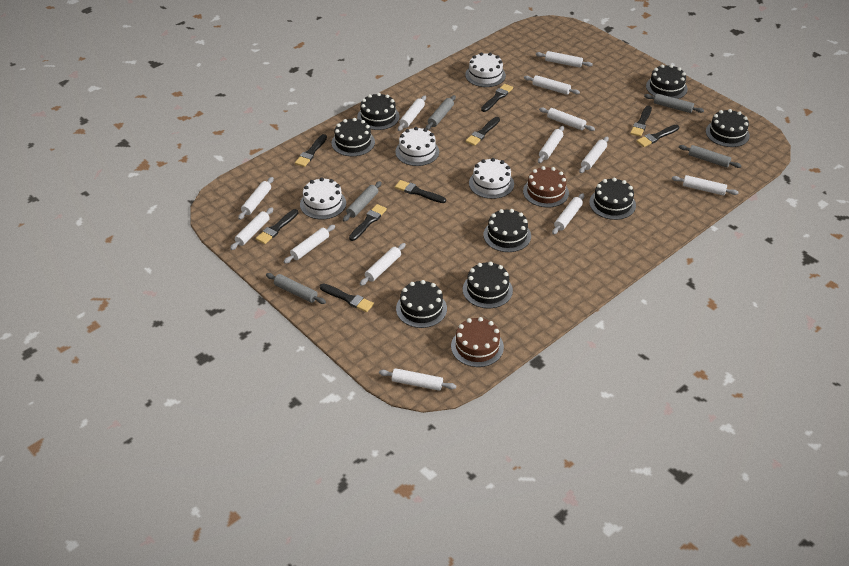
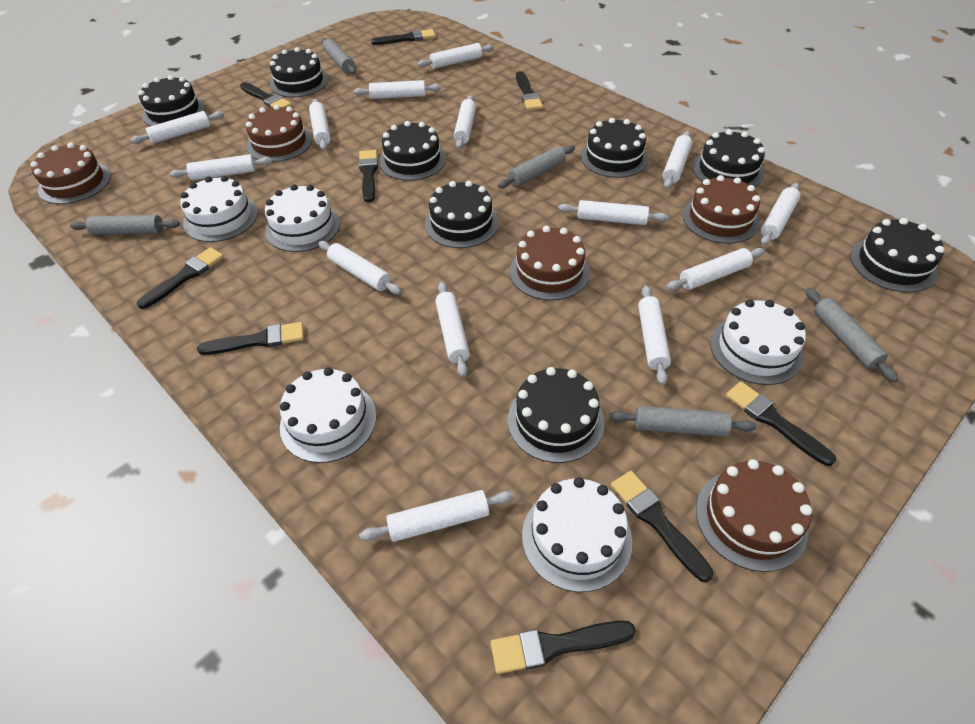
brown cake: [451,317,504,367] [523,166,569,207] = 2 -> [31,143,111,204] [246,105,312,162] [510,226,590,300] [682,175,760,244] [696,459,812,572] = 5
white cake: [300,177,346,220] [395,127,439,166] [465,52,506,87] [469,158,514,199] = 4 -> [180,176,258,242] [265,184,340,252] [280,367,377,463] [522,477,632,592] [710,300,806,385] = 5
white rolling pin: [230,207,273,250] [238,177,274,220] [284,225,335,263] [360,243,406,286] [379,368,456,391] [398,96,426,131] [524,75,580,95] [536,51,593,68] [538,126,564,163] [539,107,595,131] [552,193,584,235] [579,137,609,173] [672,175,739,196] = 13 -> [131,111,224,144] [169,154,272,180] [309,99,331,150] [318,241,402,294] [354,80,441,99] [359,490,514,542] [417,43,494,69] [435,282,470,377] [453,96,476,149] [558,200,669,225] [638,285,671,385] [663,131,692,189] [666,248,765,290] [761,183,800,246] = 14

